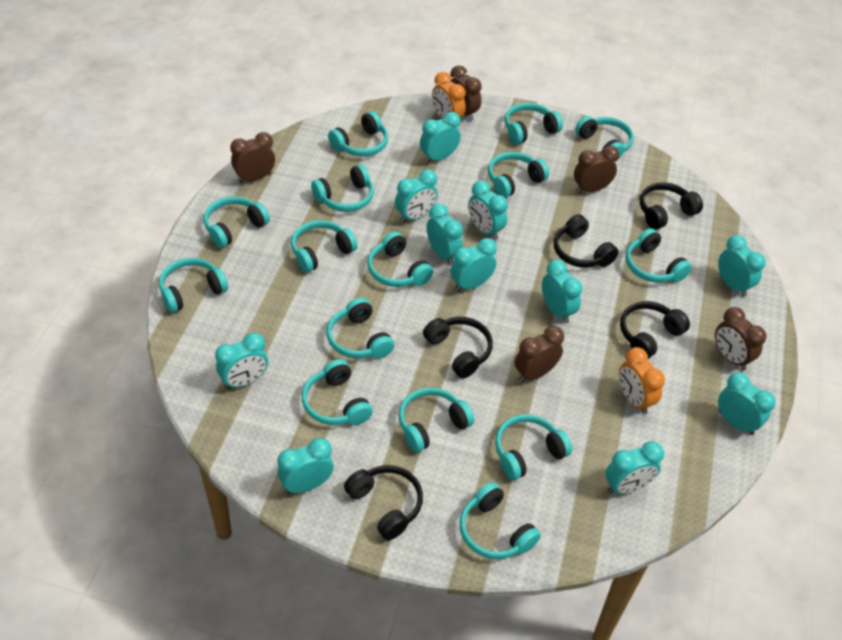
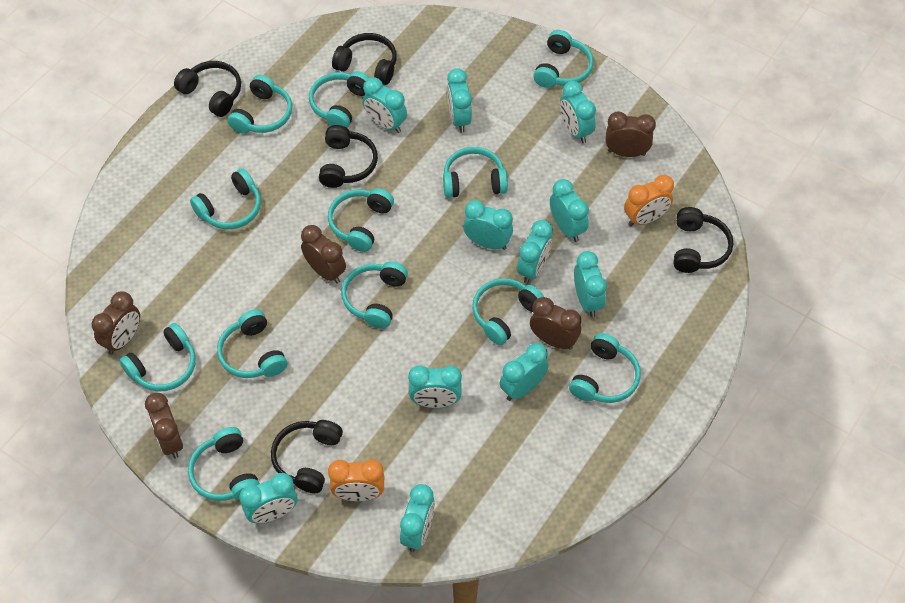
turquoise headphones: [159,258,228,313] [204,196,270,248] [291,220,358,273] [302,359,373,425] [311,164,374,212] [327,298,394,359] [328,111,388,156] [367,232,433,287] [399,387,474,452] [460,482,541,559] [488,152,549,198] [495,414,572,480] [505,103,563,144] [575,116,634,162] [626,228,692,283] = 15 -> [120,323,196,392] [188,427,260,501] [190,168,261,229] [217,309,287,378] [228,75,292,134] [309,71,370,128] [328,188,394,252] [341,262,408,329] [443,147,508,198] [472,278,544,345] [533,30,594,88] [569,333,640,403] = 12

